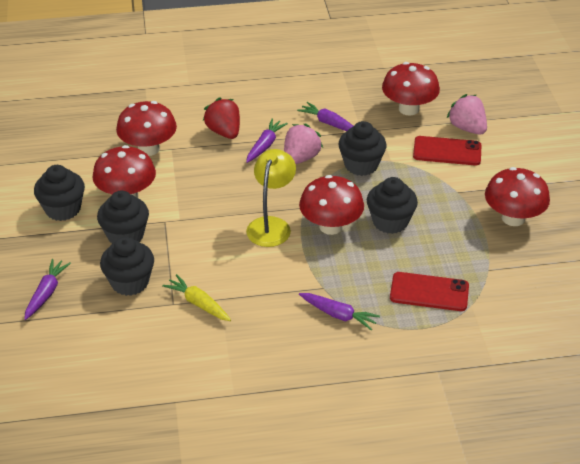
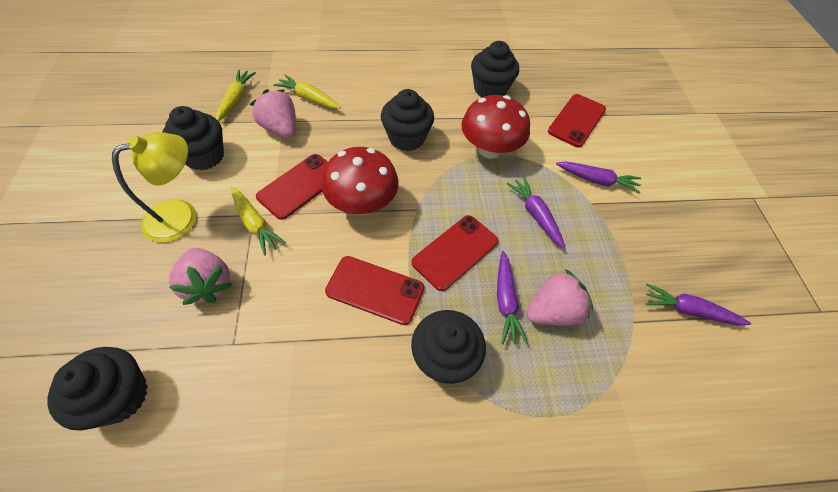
pink strawberry: [284,124,323,164] [447,94,487,135] = 2 -> [169,248,233,305] [250,89,296,138] [526,269,593,326] = 3
red mushroom: [92,145,156,198] [116,101,177,156] [299,175,364,235] [382,62,440,115] [485,167,550,226] = 5 -> [321,147,399,215] [461,95,530,159] = 2
red phone: [390,272,469,311] [413,136,481,165] = 2 -> [256,154,328,220] [325,256,424,325] [412,215,499,291] [548,94,606,148] = 4
red strawberry: [203,98,240,139] = 1 -> none = 0
yellow carrot: [162,274,231,321] = 1 -> [216,69,256,122] [231,187,286,255] [273,75,341,109] = 3

